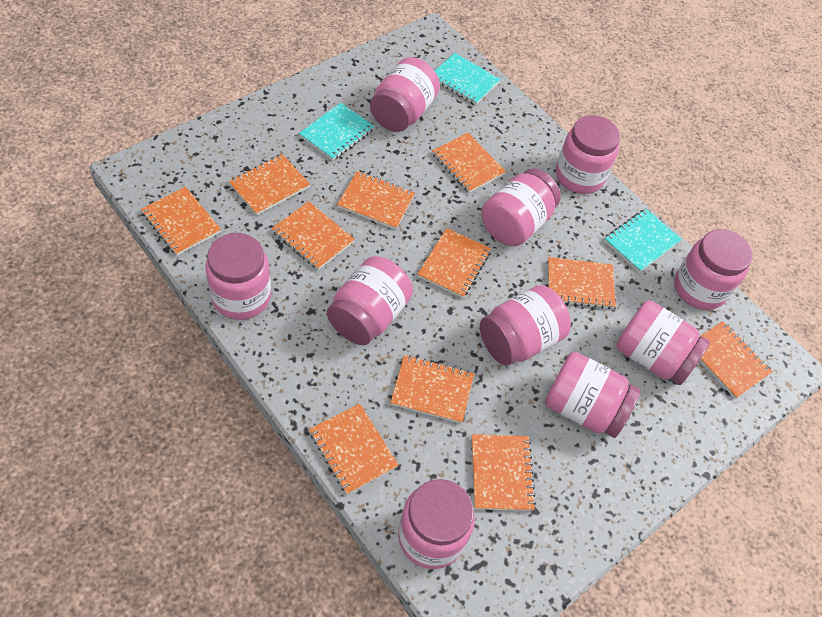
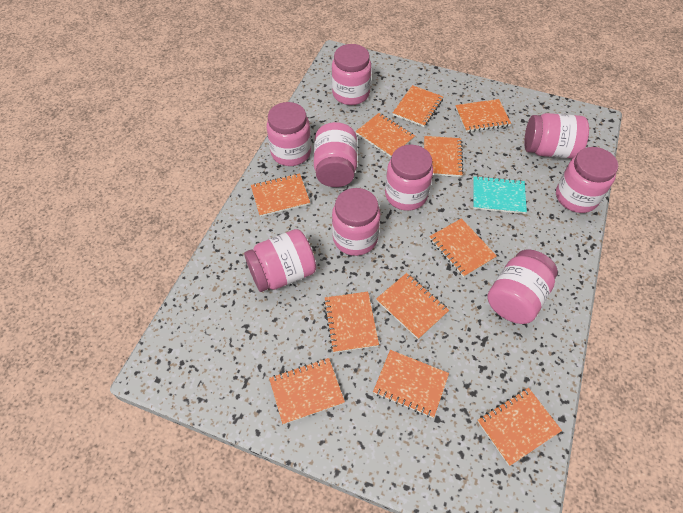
pink jar: [206,233,271,320] [327,256,413,345] [370,57,440,132] [398,479,475,569] [480,285,571,366] [481,168,561,247] [545,352,640,438] [556,115,620,194] [616,300,710,385] [674,229,752,310] = 10 -> [244,229,316,292] [267,102,311,166] [314,122,357,187] [332,44,371,105] [332,188,380,256] [385,145,433,211] [487,249,558,324] [524,113,589,159] [556,147,618,213] = 9
turquoise notebook: [299,103,374,161] [435,53,501,105] [604,209,682,272] = 3 -> [473,176,527,214] = 1

